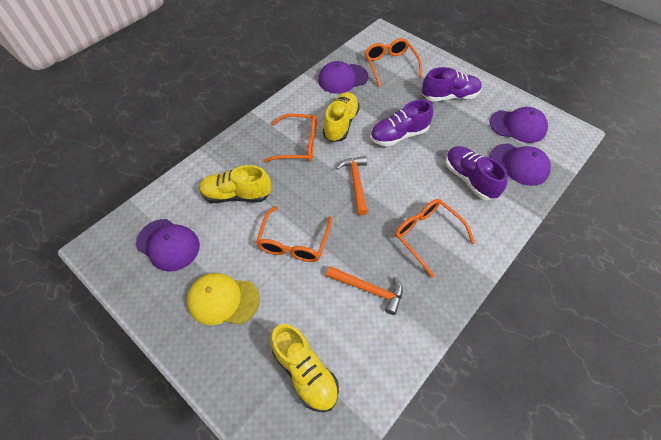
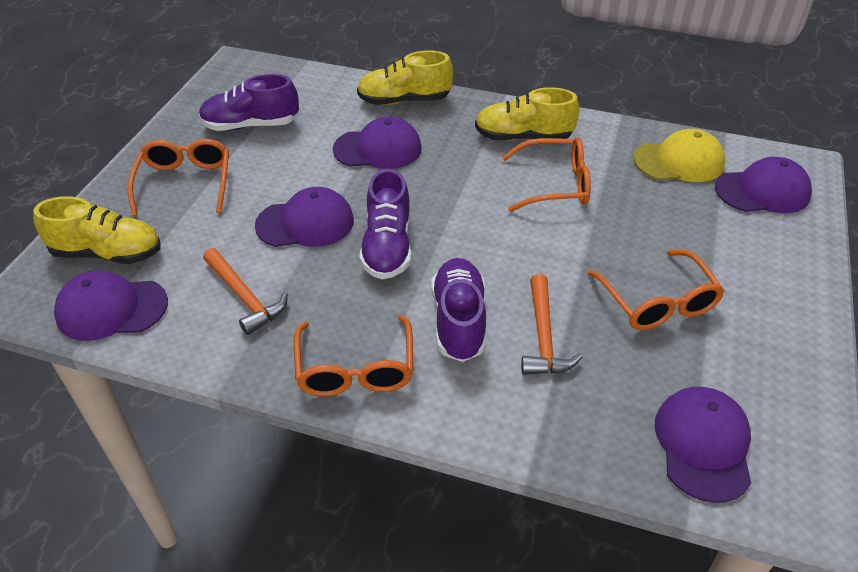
purple cap: [136,219,200,272] [318,61,368,94] [489,107,548,143] [490,144,551,186] = 4 -> [54,270,168,341] [255,187,354,247] [333,116,422,169] [655,387,751,503] [715,157,812,213] = 5

